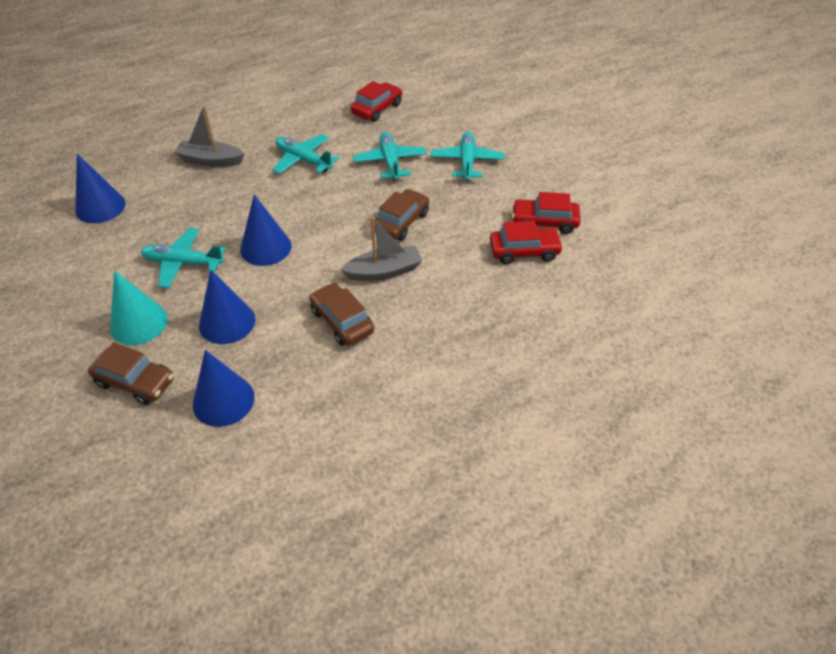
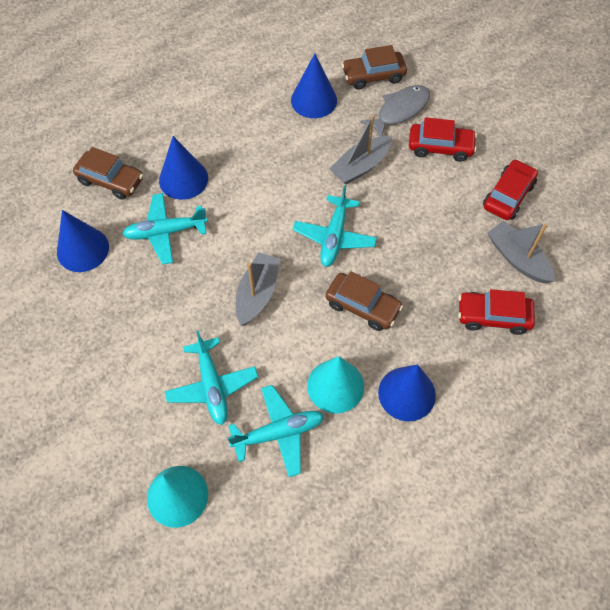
grey boat: [174,106,244,167] [340,217,422,281] = 2 -> [236,252,280,326] [329,115,392,185] [487,221,555,283] = 3
grey fish: none = 0 -> [361,85,430,136] = 1
turquoise cone: [110,271,168,345] = 1 -> [147,466,208,528] [307,356,364,414] = 2

